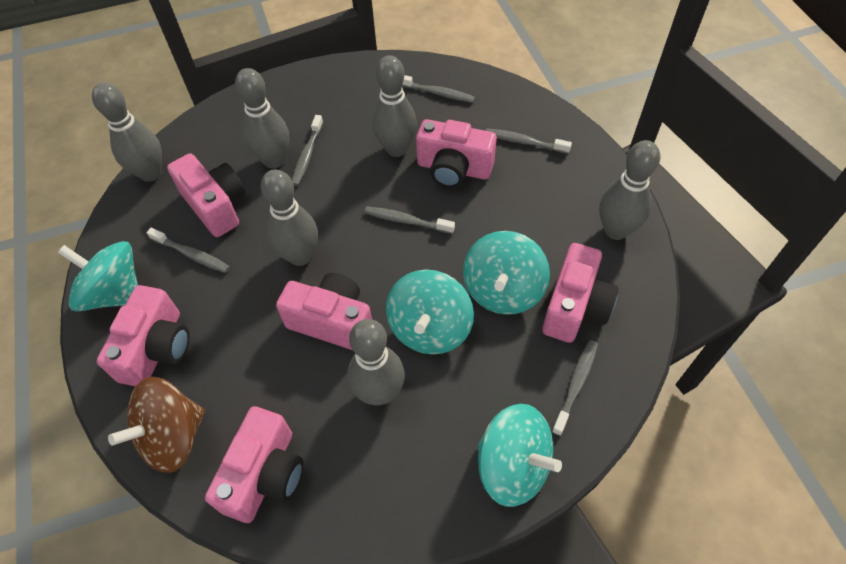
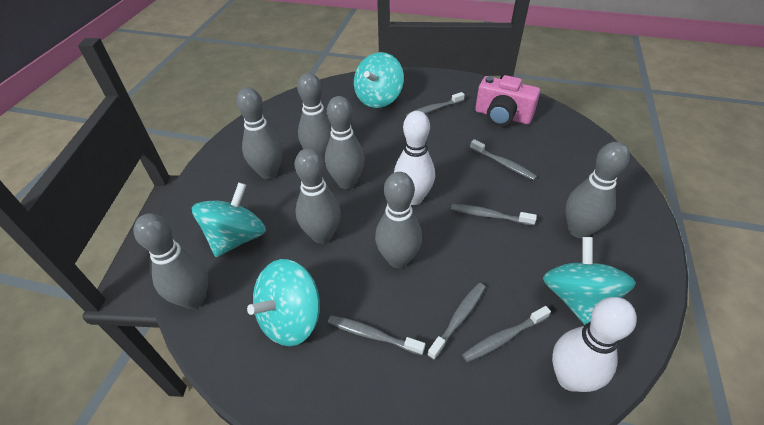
brown spinning top: [108,377,205,473] = 1 -> none = 0
grey bowling pin: [92,82,162,182] [235,68,289,169] [261,169,318,266] [348,319,405,405] [372,56,417,157] [599,140,660,240] = 6 -> [133,213,208,309] [236,87,283,179] [295,148,341,244] [297,73,332,163] [325,96,365,189] [375,172,422,268] [565,142,630,239] = 7
pink camera: [97,285,189,387] [167,153,245,237] [205,406,304,523] [276,273,372,350] [416,119,497,188] [542,243,618,343] = 6 -> [475,75,540,126] = 1
white bowling pin: none = 0 -> [394,111,435,205] [552,297,637,392] = 2

